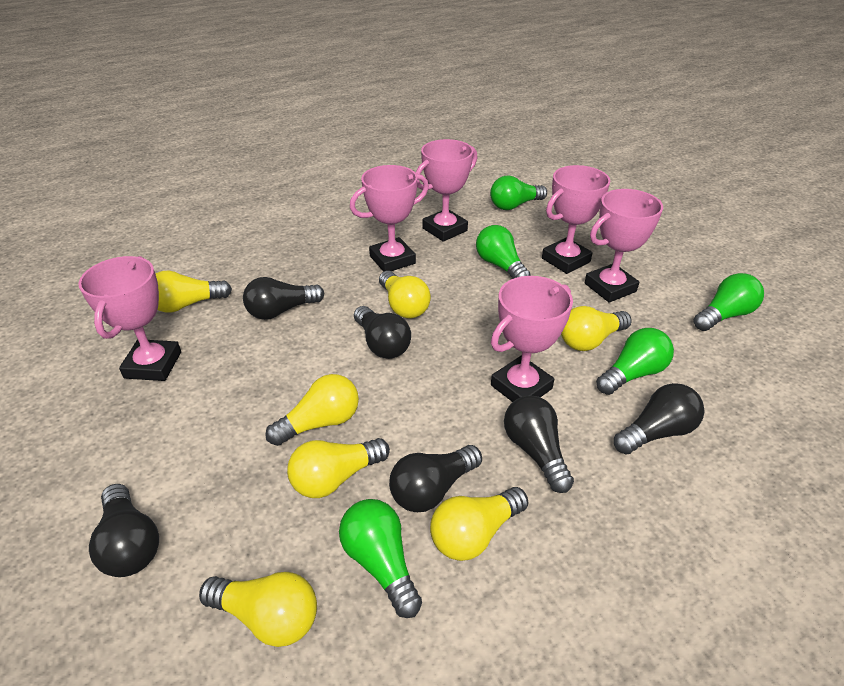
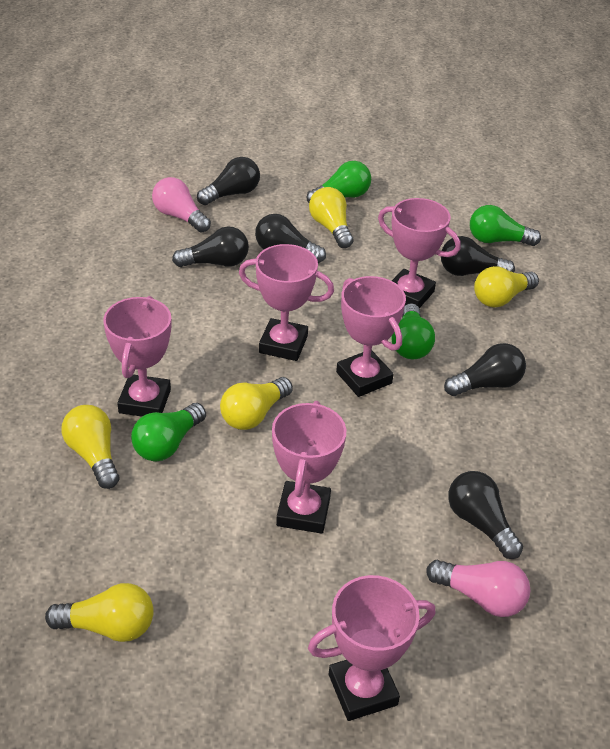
green light bulb: [339,499,422,618] [476,225,531,279] [490,176,547,210] [596,328,674,395] [693,273,764,331] = 5 -> [131,403,206,461] [306,161,371,203] [391,303,435,359] [470,205,541,246] = 4
pink light bulb: none = 0 -> [152,177,211,233] [426,560,530,617] = 2
yellow light bulb: [156,270,232,313] [199,572,317,647] [265,374,359,446] [287,438,390,498] [379,271,431,318] [430,487,529,561] [561,306,632,351] = 7 -> [45,583,154,642] [62,405,119,489] [220,377,293,430] [309,187,353,248] [474,266,539,307] = 5

